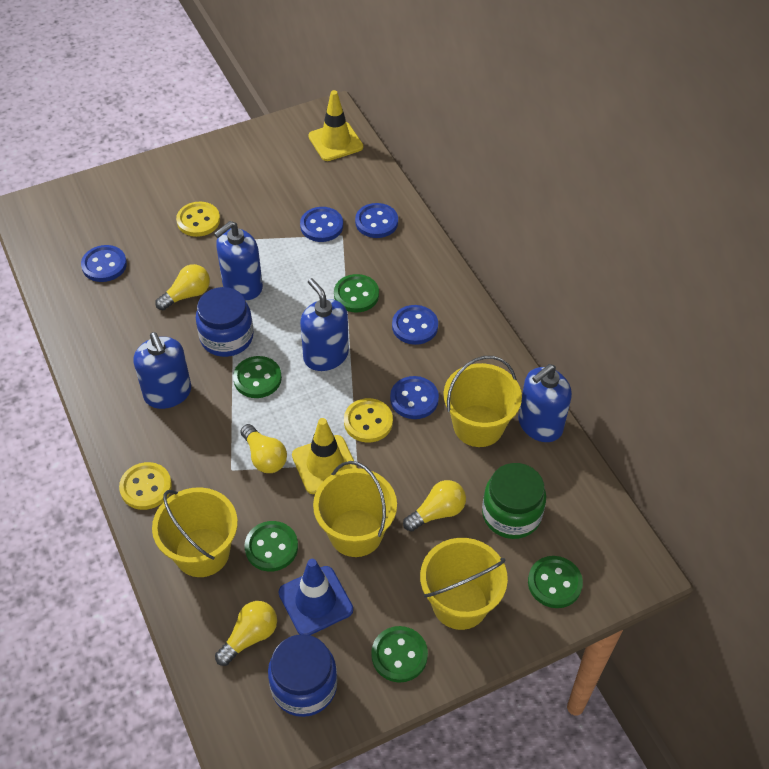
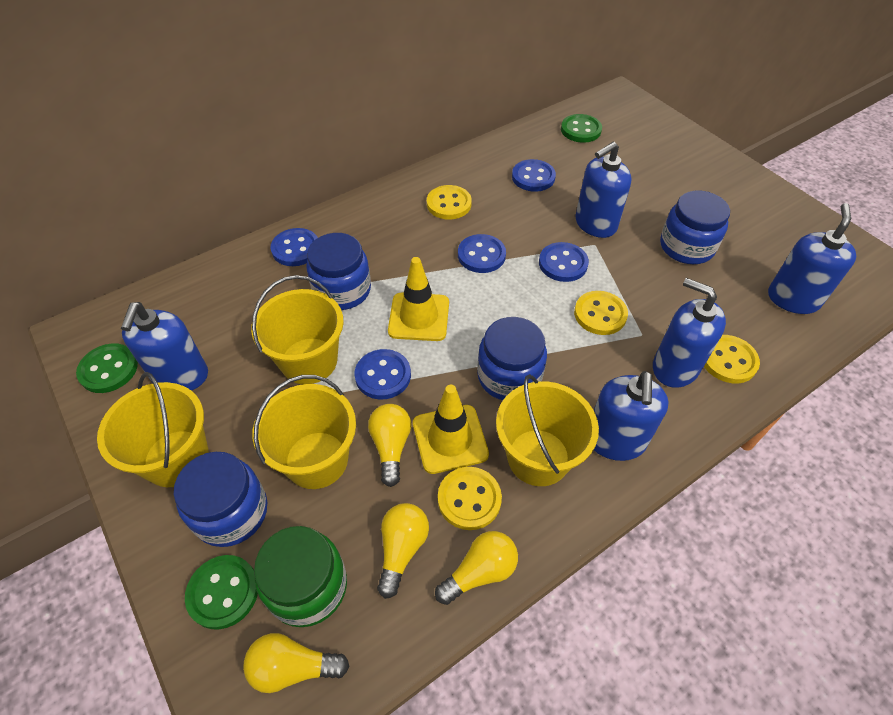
blue jar: [196,287,253,357] [268,634,337,717] = 2 -> [174,452,267,547] [306,233,371,310] [477,317,547,400] [660,191,730,264] = 4
blue soap dispenser: [133,332,191,409] [214,221,263,300] [300,278,349,371] [518,364,572,442] = 4 -> [121,302,208,391] [575,142,632,238] [594,371,669,461] [653,278,726,388] [768,203,856,314] = 5
blue traffic cone: [279,559,353,635] = 1 -> none = 0
green button: [233,356,282,398] [244,521,298,572] [334,274,379,312] [371,626,428,682] [528,556,583,608] = 5 -> [76,343,138,393] [185,555,258,630] [561,114,602,143] = 3
yellow button: [119,462,172,510] [176,202,220,237] [344,398,393,443] = 3 -> [427,185,472,220] [438,467,502,530] [574,291,628,335] [704,335,760,383] = 4

